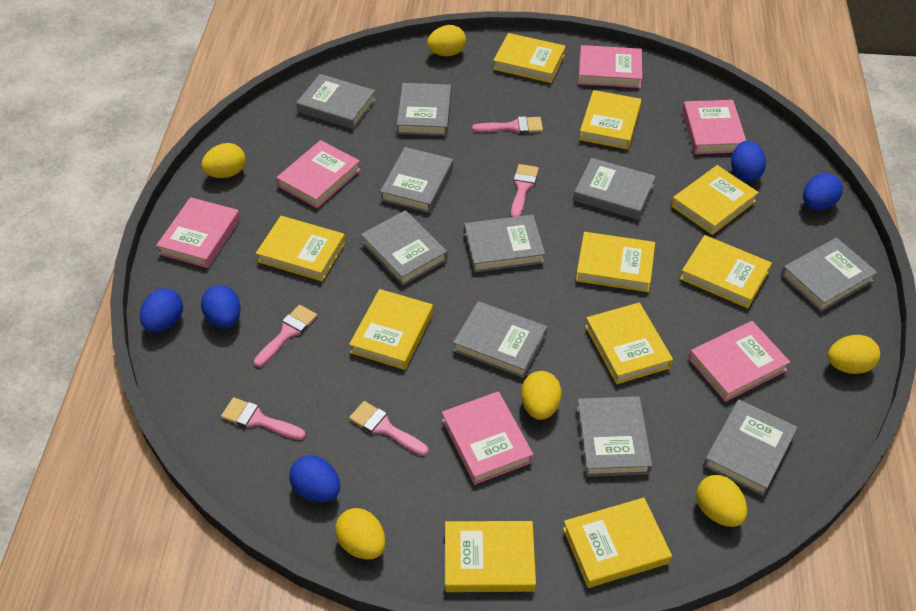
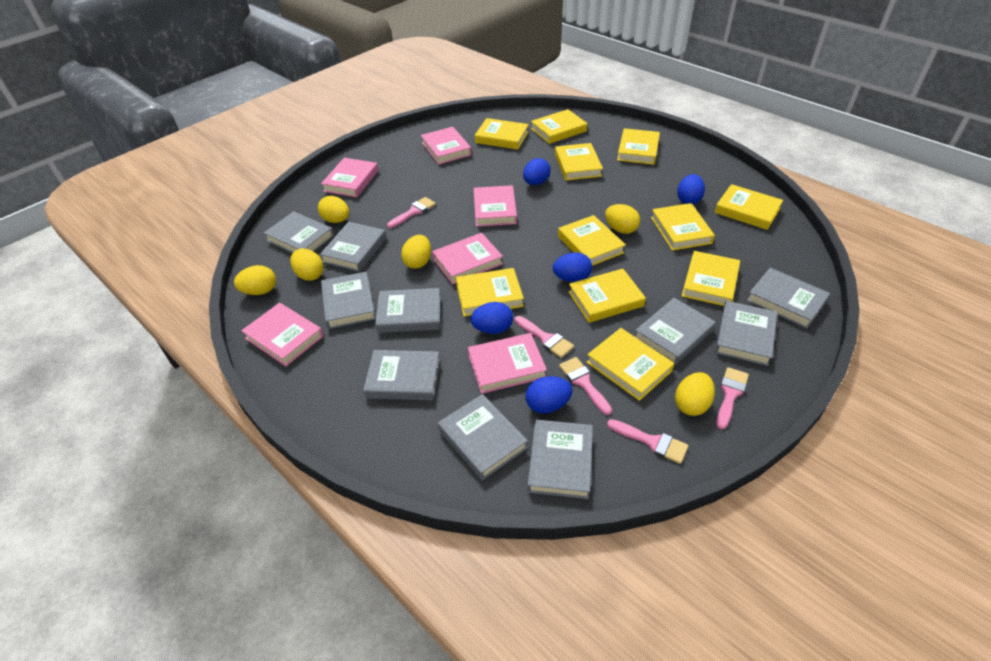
yellow book: [256,216,346,281] [349,289,433,370] [445,521,536,592] [493,33,566,83] [563,498,672,588] [576,232,655,292] [579,90,642,150] [585,303,673,384] [671,165,759,235] [680,235,772,308] = 10 -> [456,268,524,317] [475,118,529,149] [531,109,587,144] [555,143,603,181] [558,215,626,266] [568,269,646,323] [587,328,674,401] [617,128,660,165] [651,203,715,251] [682,251,740,306] [714,184,783,230] = 11

